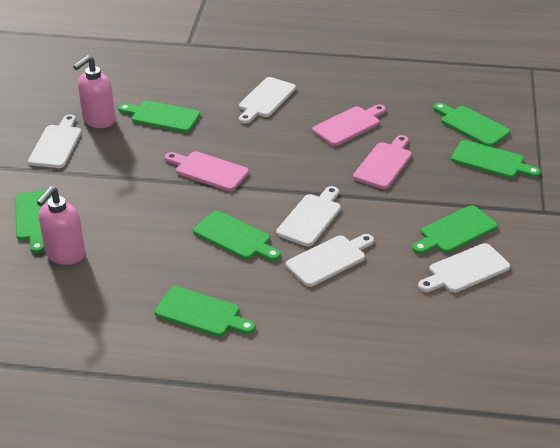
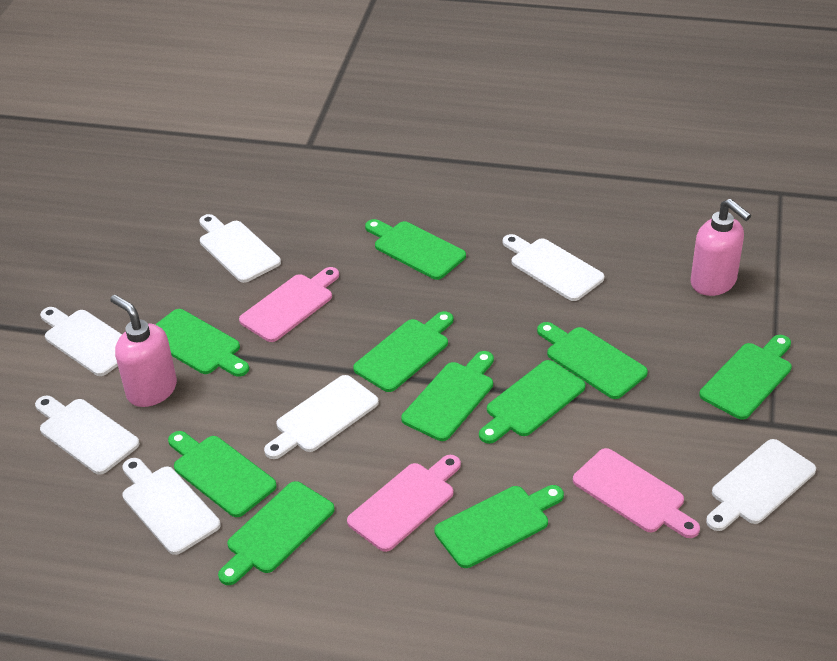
green cutting board: [15,190,52,254] [118,101,200,133] [154,286,256,337] [193,211,281,261] [412,205,498,254] [433,103,510,147] [451,140,541,178] = 7 -> [155,309,249,377] [168,431,277,517] [218,481,335,585] [353,311,453,392] [365,219,466,280] [401,351,494,441] [434,485,564,568] [479,360,586,444] [537,322,648,399] [699,335,792,420] = 10
white cutting board: [28,114,82,168] [239,77,296,124] [276,186,341,247] [286,234,374,287] [418,243,510,293] = 5 -> [35,396,140,475] [40,307,122,376] [122,458,220,555] [200,214,281,283] [264,375,379,459] [503,234,604,301] [706,439,816,531] = 7

